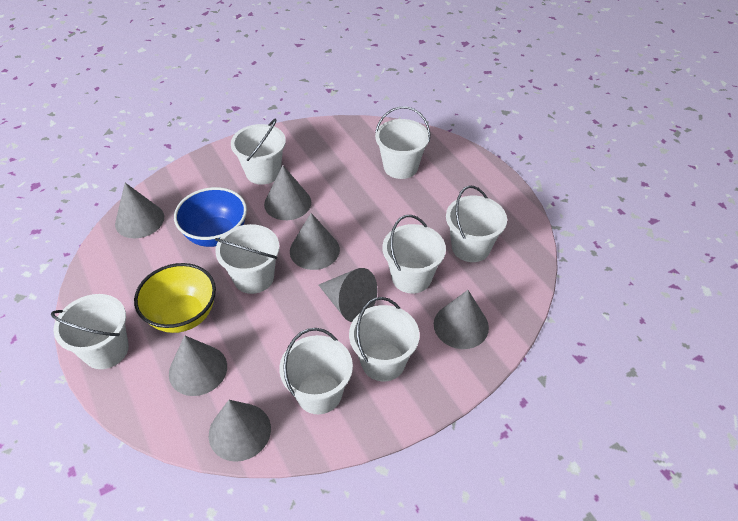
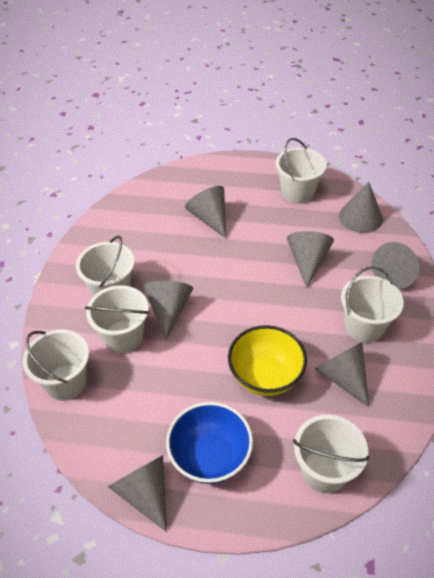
white bucket: [51,294,129,369] [215,224,279,294] [231,119,286,185] [279,328,353,414] [349,297,420,381] [375,106,430,179] [382,215,446,293] [446,186,507,262] = 8 -> [22,329,89,401] [76,236,134,296] [85,285,149,353] [276,138,327,204] [293,415,369,493] [341,266,404,343] = 6

